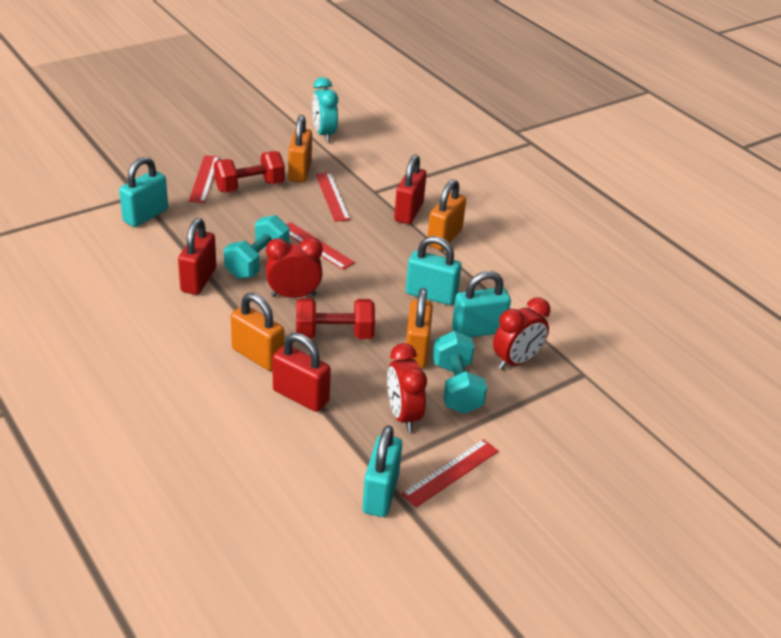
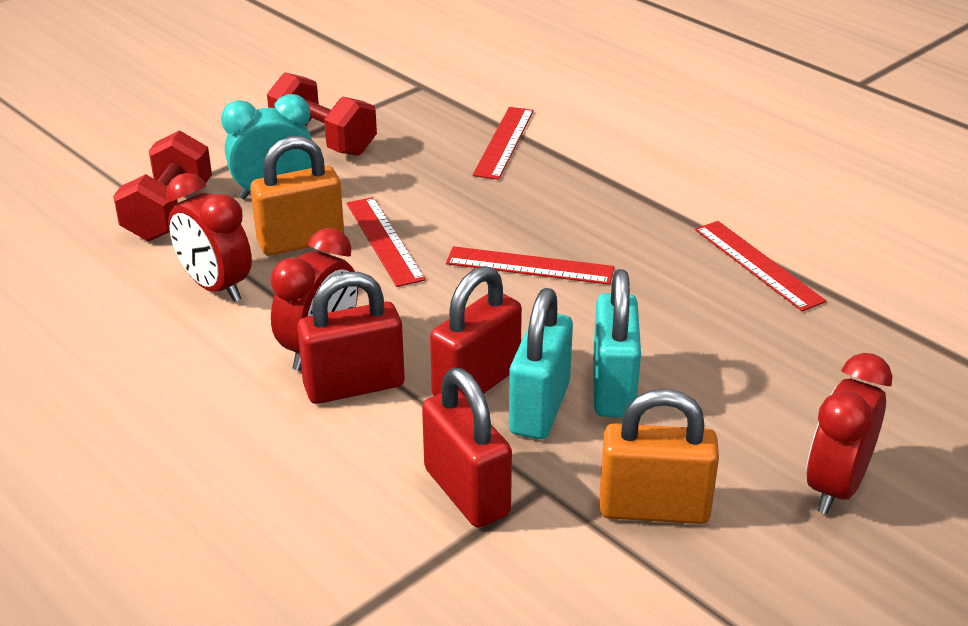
orange padlock: [231,293,284,371] [288,115,312,183] [406,288,433,369] [427,179,466,250] = 4 -> [250,136,344,256] [599,389,719,524] = 2
turquoise dumbbell: [224,215,289,279] [433,331,487,414] = 2 -> none = 0
turquoise padlock: [119,157,168,227] [362,425,402,517] [406,236,461,305] [452,271,511,337] = 4 -> [509,288,573,439] [593,269,641,417] = 2

